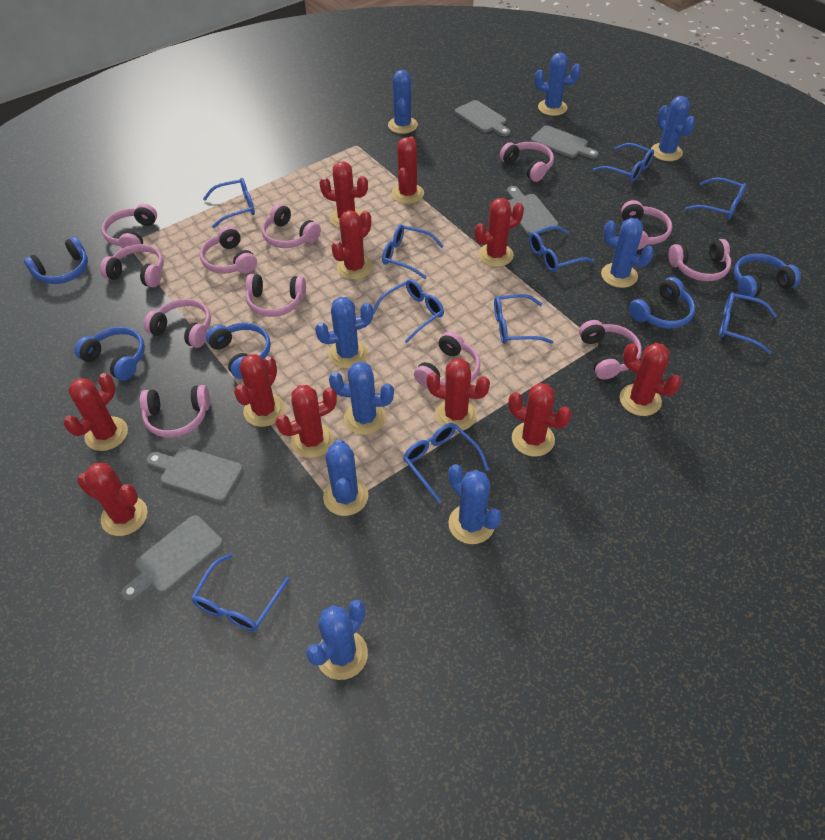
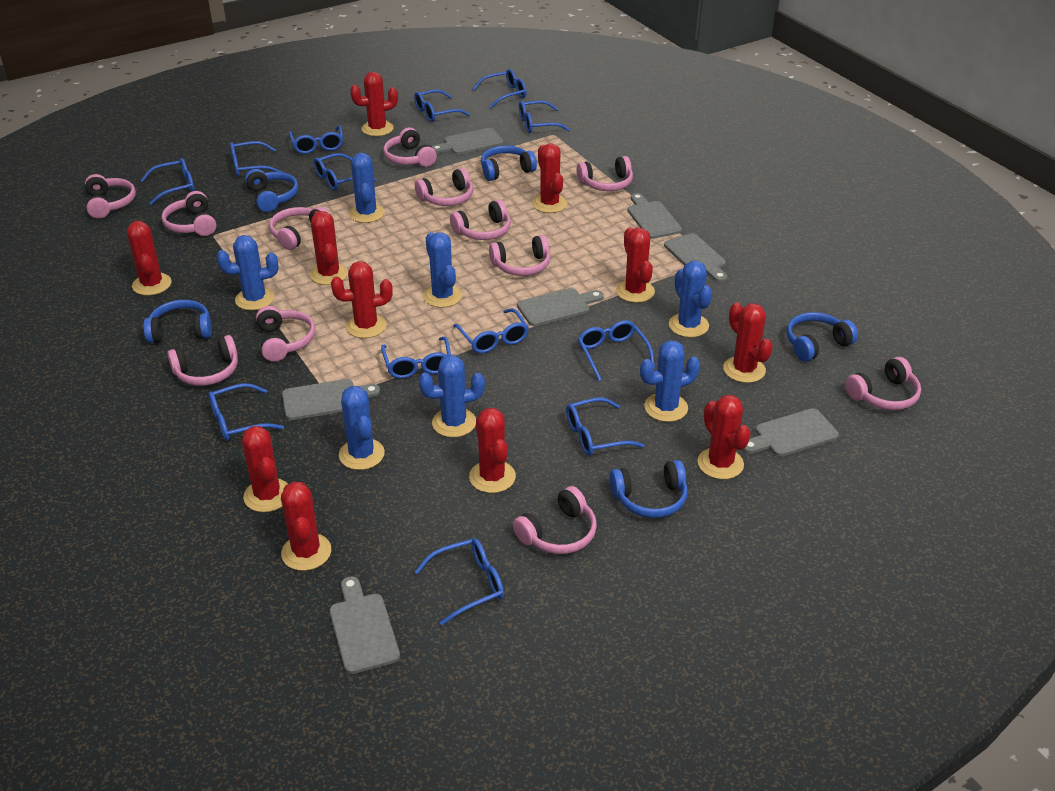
blue cactus: [306,600,368,680] [315,297,373,368] [323,439,368,516] [329,361,394,435] [388,70,418,134] [448,464,502,544] [535,52,581,116] [601,218,654,288] [651,96,695,161] = 9 -> [217,235,279,310] [339,386,385,470] [349,153,385,223] [419,355,485,437] [423,232,462,308] [640,340,700,422] [669,261,712,337] = 7
blue glasses: [191,553,290,632] [203,178,255,228] [373,279,444,343] [382,224,444,279] [403,423,489,503] [494,294,553,344] [529,226,594,272] [593,143,654,182] [685,177,746,220] [719,292,777,354] = 10 -> [141,158,195,205] [208,383,284,441] [230,141,282,177] [289,125,343,154] [314,153,377,190] [381,337,451,379] [414,89,470,122] [415,538,504,625] [453,308,529,353] [473,69,527,108] [519,100,570,133] [566,397,644,456] [578,320,655,381] = 13
grey cutting board: [121,515,223,602] [146,447,243,502] [455,100,511,136] [507,186,558,235] [531,125,599,159] = 5 -> [282,379,380,420] [330,576,400,674] [432,128,504,155] [517,288,604,326] [628,193,682,239] [664,233,727,282] [742,408,839,456] = 7

